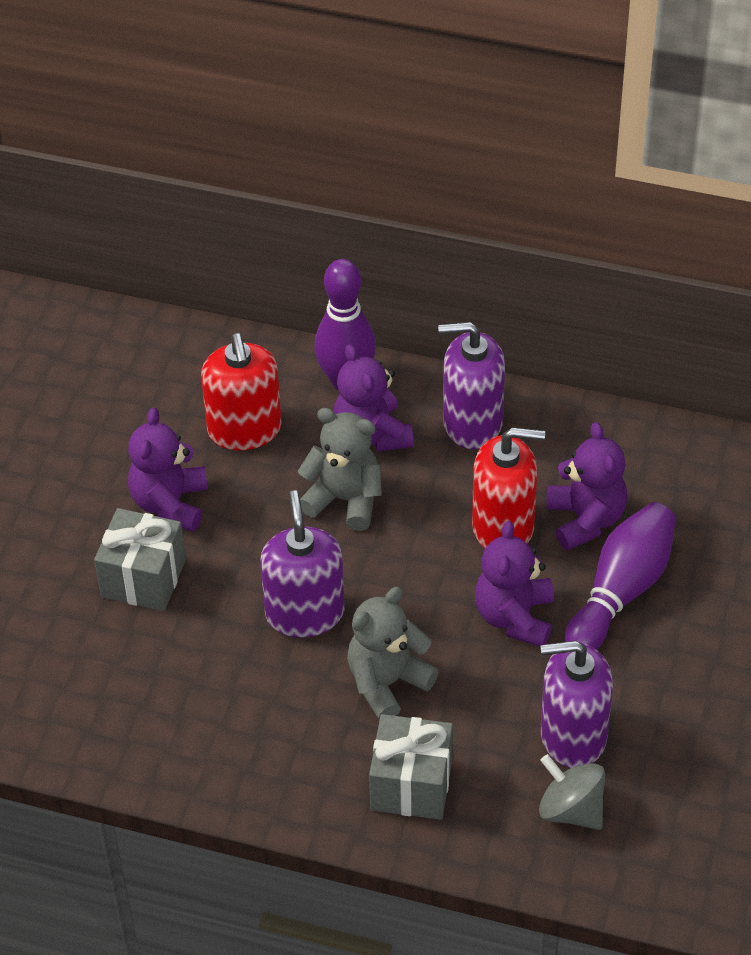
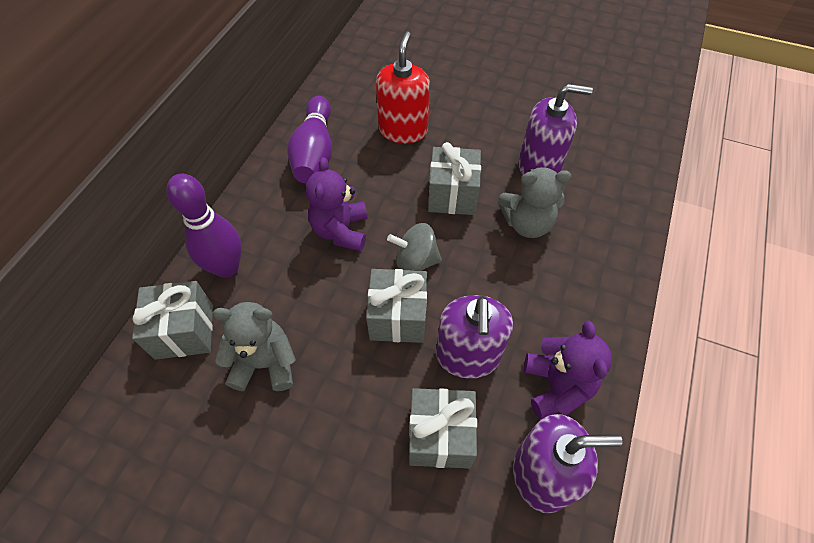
grey gift: [94,508,186,611] [369,714,453,820] = 2 -> [132,281,213,360] [366,269,427,343] [409,388,477,469] [428,142,481,215] = 4
purple teddy bear: [128,408,208,532] [334,344,414,452] [475,521,554,647] [546,422,628,550] = 4 -> [306,157,367,251] [524,321,612,419] = 2
red soap dispenser: [201,333,282,451] [472,428,545,548] = 2 -> [376,31,430,144] = 1

